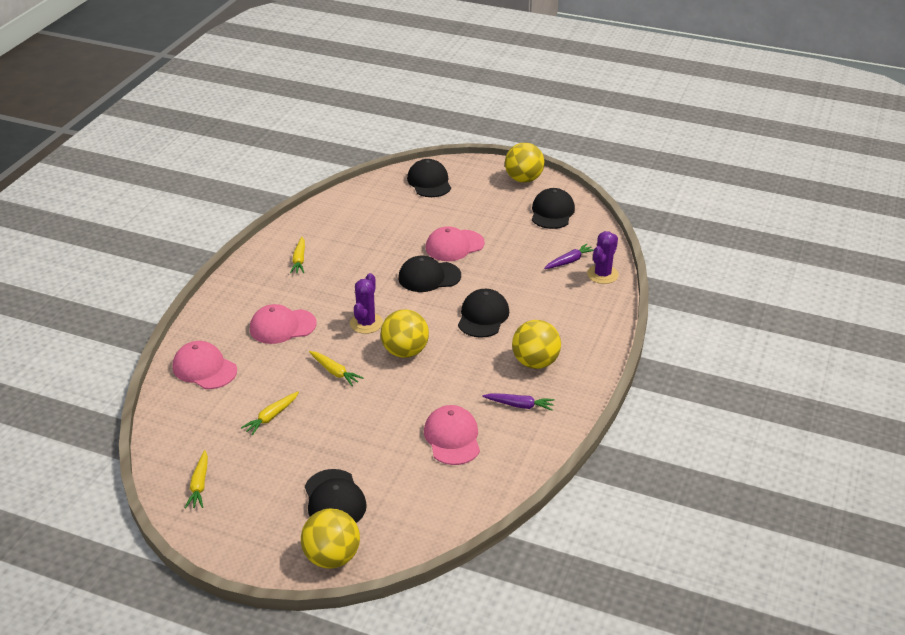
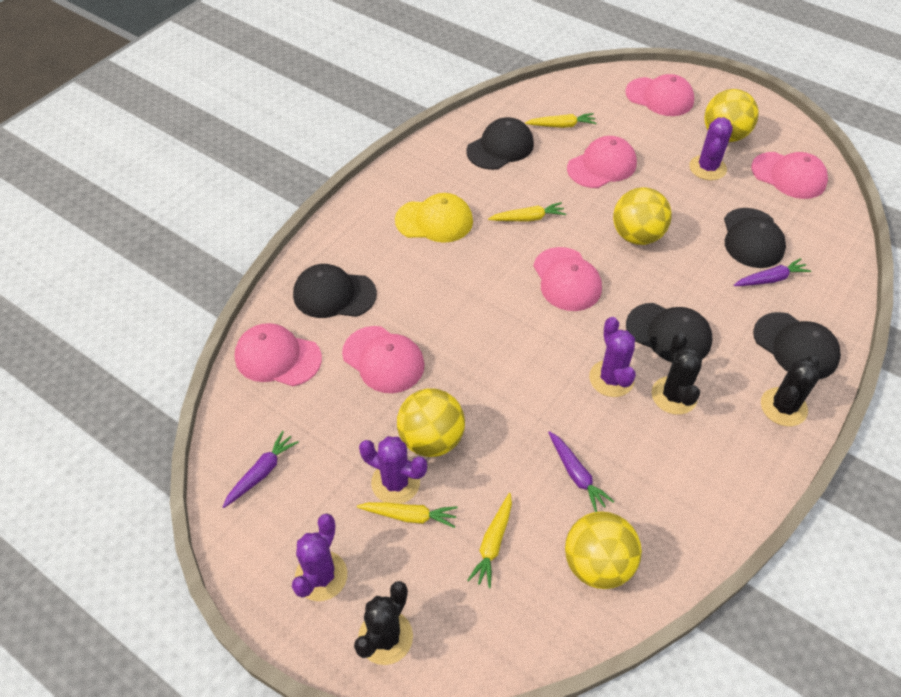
black cactus: none = 0 -> [354,581,413,665] [652,333,702,415] [761,356,820,426] = 3
pink cap: [173,341,237,389] [250,304,317,344] [424,405,480,465] [425,226,485,261] = 4 -> [235,323,322,386] [342,326,425,393] [533,247,602,311] [567,136,637,188] [625,74,694,116] [751,152,828,199] = 6
purple cactus: [350,273,383,334] [587,231,619,284] = 2 -> [292,514,347,601] [359,436,427,504] [589,317,636,397] [689,117,733,180] = 4
purple carrot: [482,393,555,411] [544,243,594,269] = 2 -> [223,431,299,508] [548,431,614,512] [734,258,811,286] = 3
yellow cap: none = 0 -> [395,193,473,243] = 1

